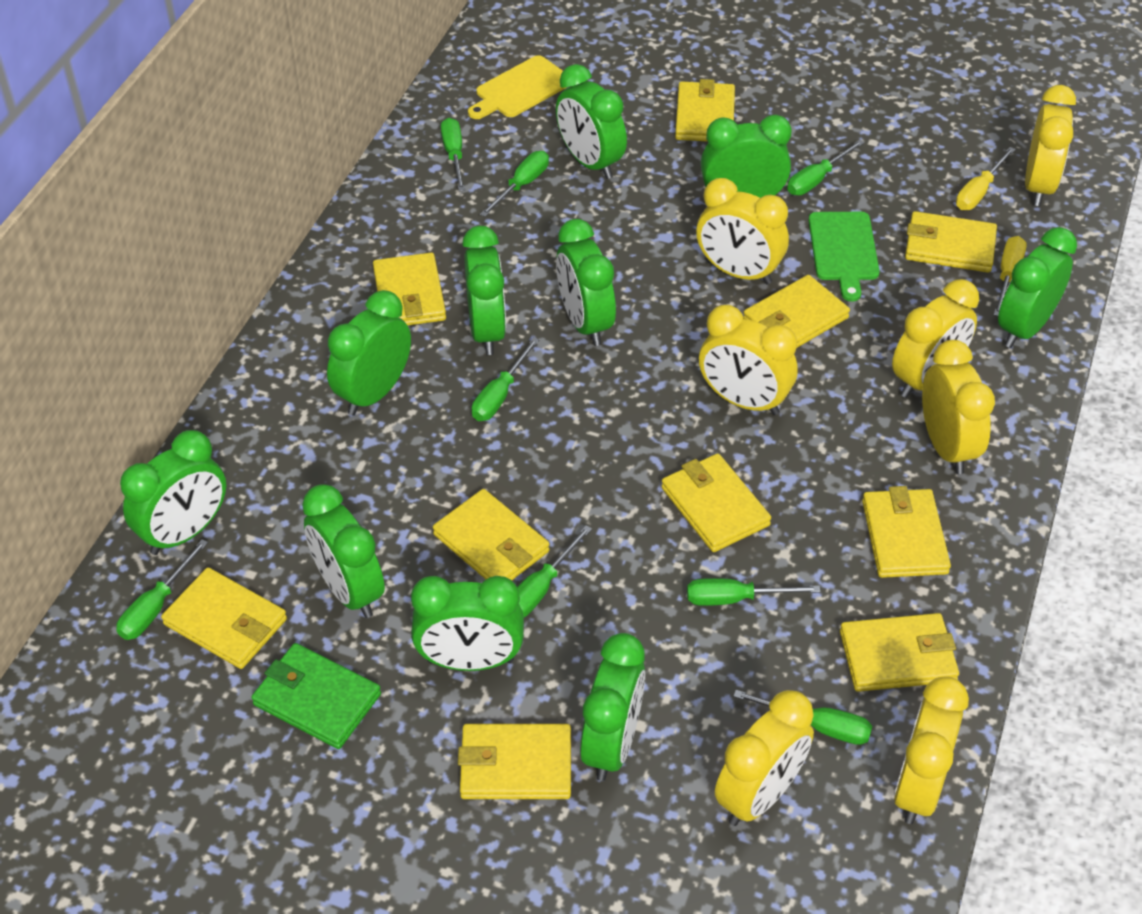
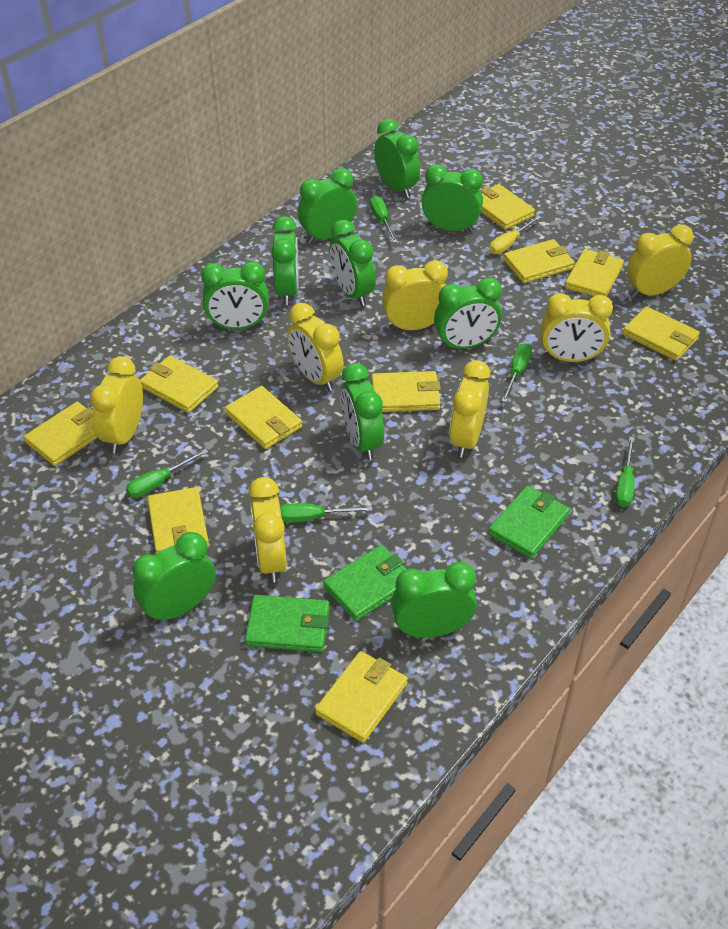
green cutting board: [808,212,880,302] = 1 -> none = 0
green screwdriver: [116,539,208,640] [441,118,465,192] [472,337,539,421] [480,151,549,217] [517,525,592,618] [687,578,820,606] [733,690,872,745] [787,140,864,195] = 8 -> [126,449,208,498] [280,503,372,523] [370,196,398,243] [502,343,532,402] [615,437,635,507] = 5
green wallet: [251,643,381,749] = 1 -> [245,595,330,652] [323,545,407,621] [488,485,570,559] = 3
yellow cutting board: [468,55,567,119] = 1 -> none = 0
yellow screwdriver: [956,147,1015,210] [994,236,1027,316] = 2 -> [490,216,541,254] = 1

